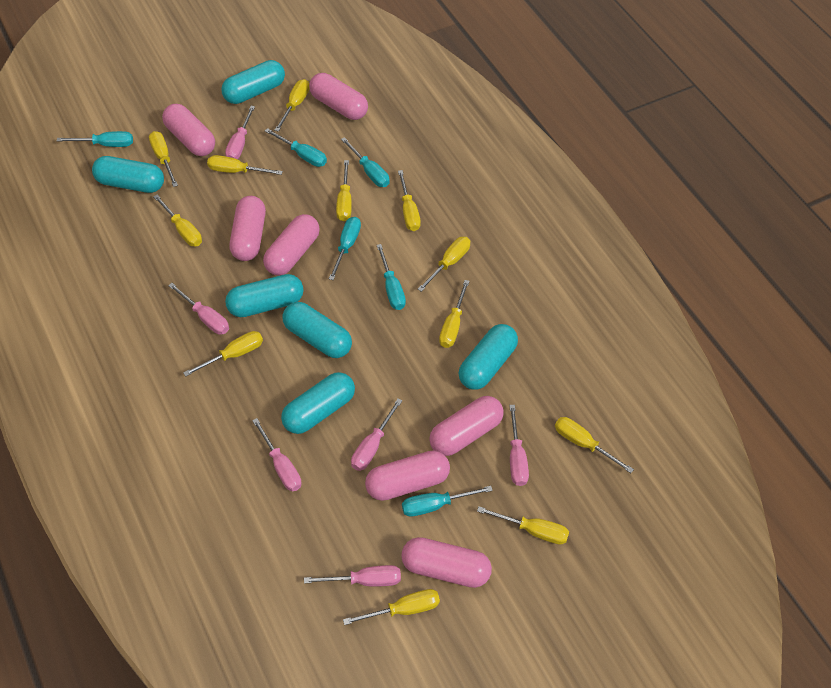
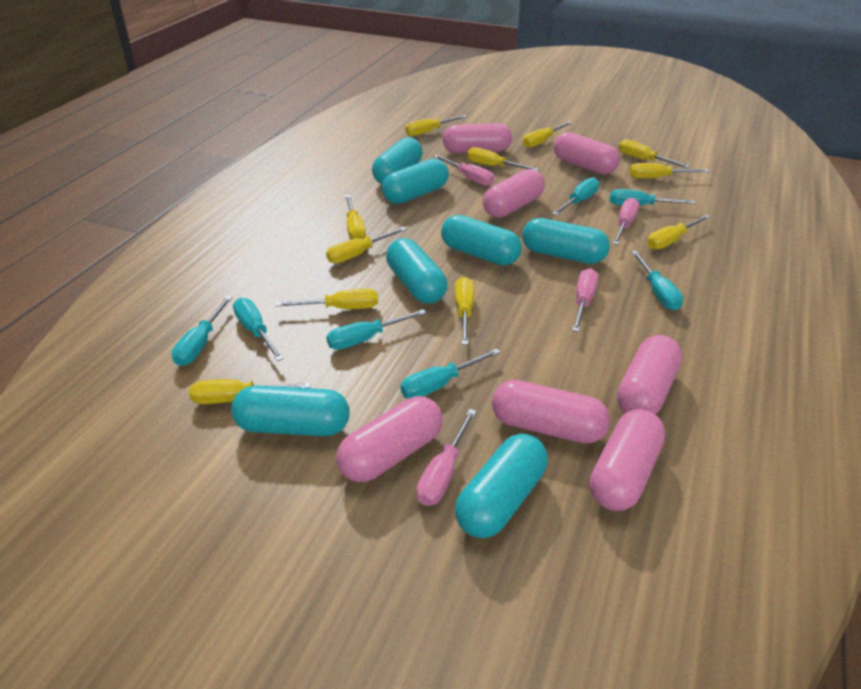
pink screwdriver: [168,283,229,335] [225,106,255,159] [252,418,302,491] [304,565,401,587] [351,399,402,471] [509,405,529,486] = 6 -> [416,409,477,506] [434,155,495,186] [572,268,598,332] [613,198,640,245] = 4
turquoise capsule: [92,156,164,193] [221,60,285,104] [225,274,304,317] [281,372,355,434] [282,302,352,358] [458,324,518,390] = 6 -> [231,386,350,436] [372,137,423,184] [382,158,449,204] [386,238,447,304] [441,215,522,265] [455,434,548,538] [522,218,610,264] = 7
turquoise screwdriver: [57,131,133,147] [265,128,327,167] [329,217,361,280] [341,137,390,187] [377,244,406,310] [402,486,493,517] = 6 -> [171,296,233,366] [233,298,284,361] [326,309,427,350] [400,348,501,398] [552,177,599,216] [609,189,696,206] [631,251,683,310] = 7
yellow screwdriver: [149,131,178,187] [153,195,202,246] [183,331,263,377] [207,155,283,175] [274,79,309,132] [336,160,352,221] [343,589,440,625] [398,170,421,231] [418,237,470,292] [439,280,470,348] [477,506,569,545] [555,417,634,473] = 12 -> [189,379,311,404] [275,289,378,309] [326,227,407,263] [345,195,366,240] [405,115,467,136] [455,277,474,345] [467,147,539,171] [523,121,572,148] [619,139,690,168] [629,163,709,179] [647,215,710,250] = 11

